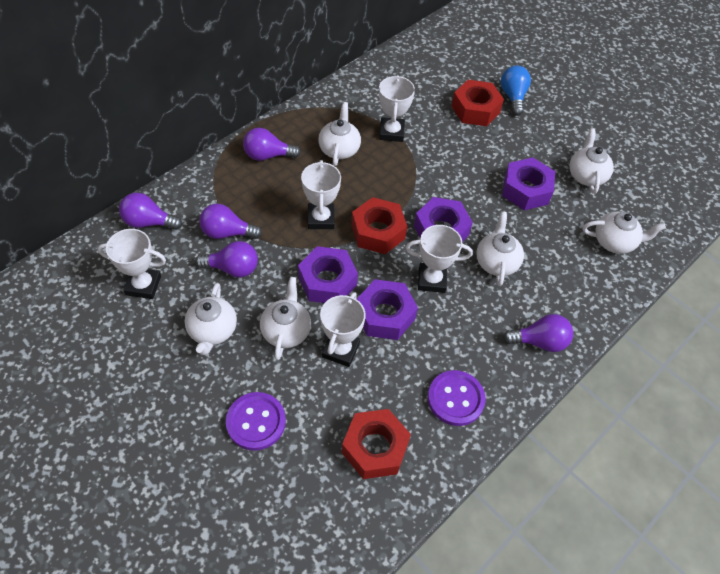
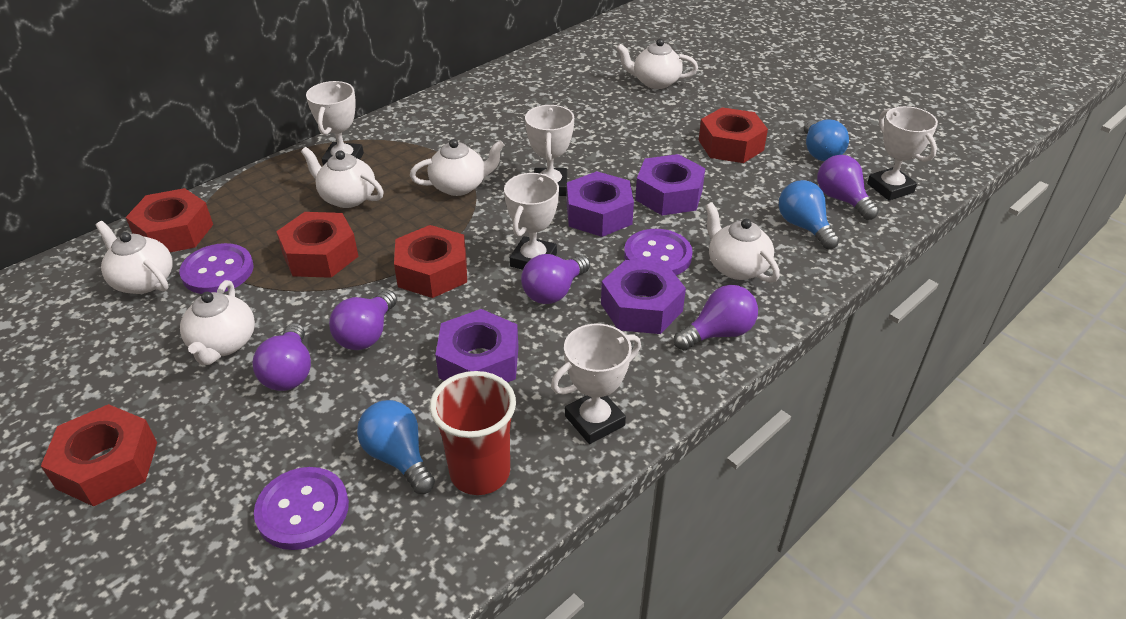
blue light bulb: [501,66,531,116] = 1 -> [357,400,435,494] [779,180,839,249] [804,119,849,161] = 3
purple button: [226,392,286,451] [428,370,486,426] = 2 -> [179,243,254,294] [254,467,349,550] [624,229,693,275] = 3
red cup: none = 0 -> [430,371,516,495] = 1
red nut: [342,409,411,479] [351,197,407,254] [451,80,504,126] = 3 -> [41,404,157,507] [126,188,213,252] [276,212,359,278] [394,225,467,298] [698,107,768,163] = 5

